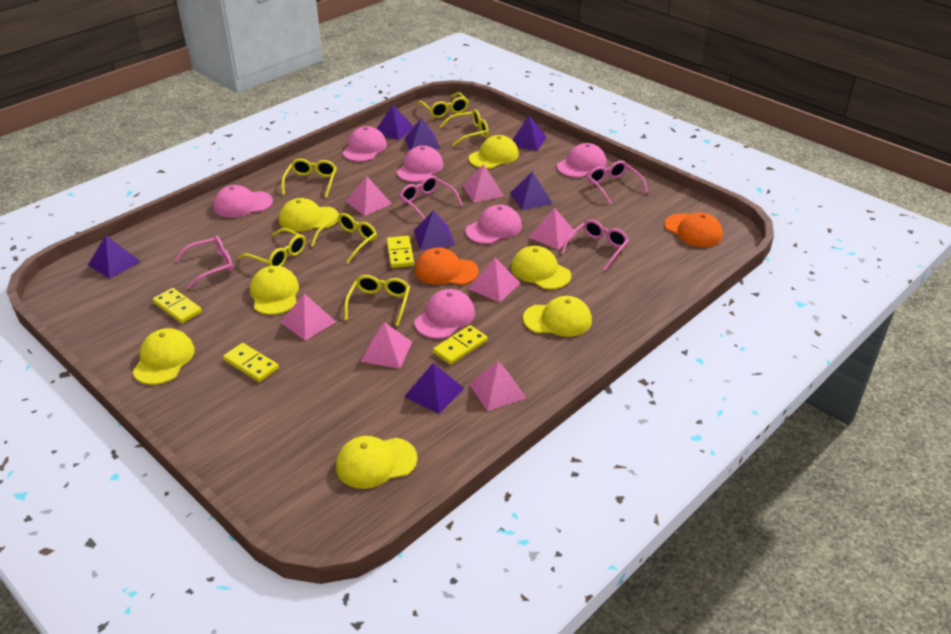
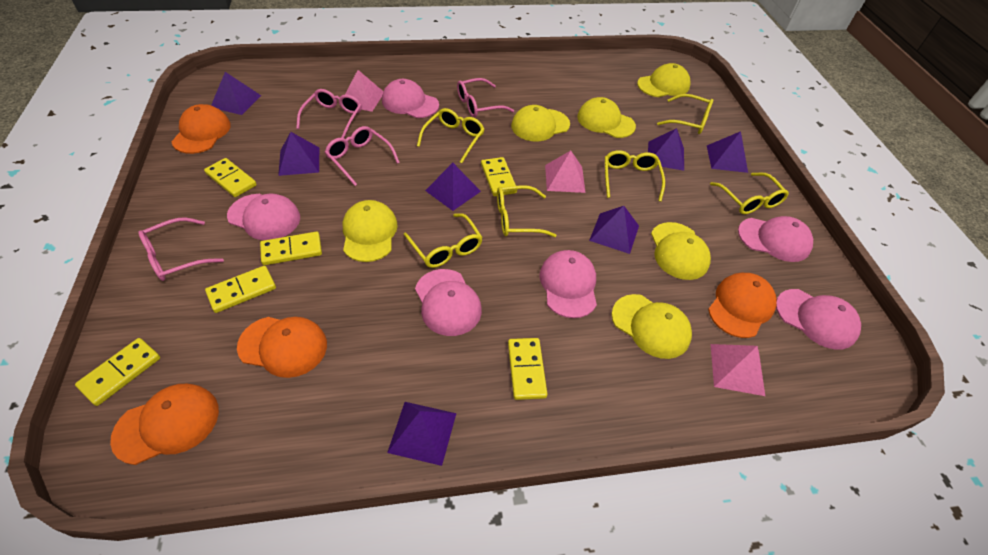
orange cap: [415,248,479,285] [664,212,723,247] = 2 -> [110,384,219,465] [172,104,231,154] [237,317,327,378] [708,273,777,338] = 4
pink pyramid: [281,293,336,340] [346,176,392,216] [360,322,412,369] [463,164,504,202] [469,258,520,302] [469,361,526,411] [528,208,577,249] = 7 -> [345,70,384,112] [545,151,586,193] [711,344,765,396] = 3
yellow cap: [133,328,195,385] [250,266,299,315] [279,198,339,232] [336,436,417,489] [469,135,519,169] [511,246,571,289] [523,296,592,337] = 7 -> [342,200,398,262] [511,105,570,141] [577,97,636,138] [612,294,692,359] [637,63,690,97] [651,222,711,280] = 6
yellow domino: [153,288,202,323] [223,343,279,382] [387,236,414,268] [433,325,488,365] = 4 -> [75,338,160,406] [204,158,257,197] [205,266,276,313] [260,232,322,265] [481,157,517,196] [508,338,547,400] = 6

